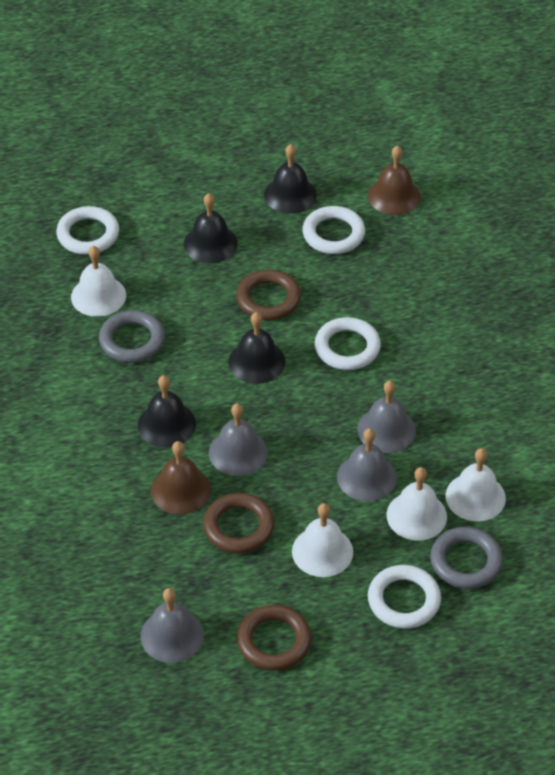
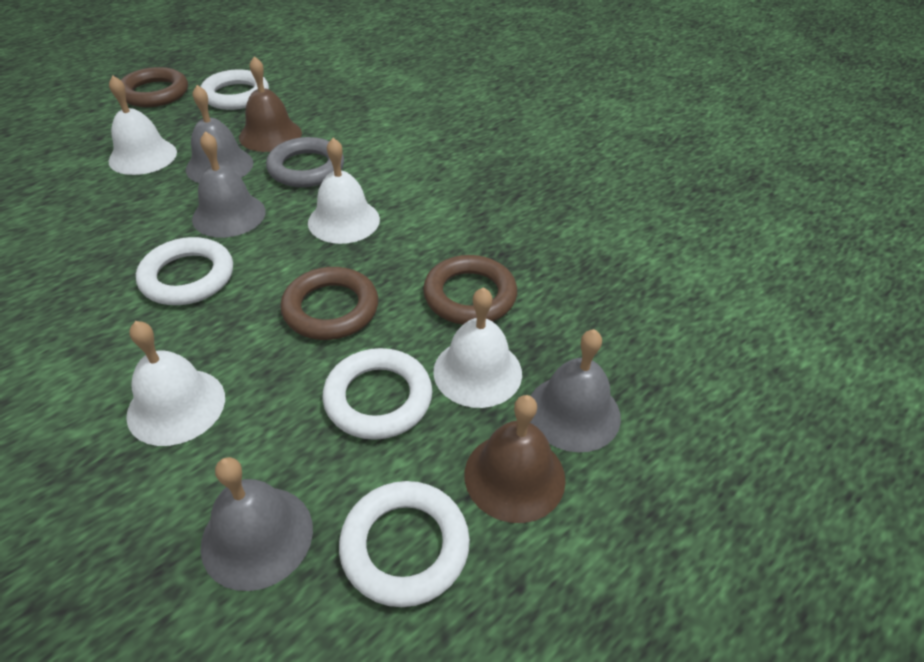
black bell: [138,375,196,448] [184,193,238,263] [229,312,285,384] [264,144,317,214] = 4 -> none = 0
grey ring: [99,310,165,363] [430,527,503,589] = 2 -> [266,137,344,187] = 1

